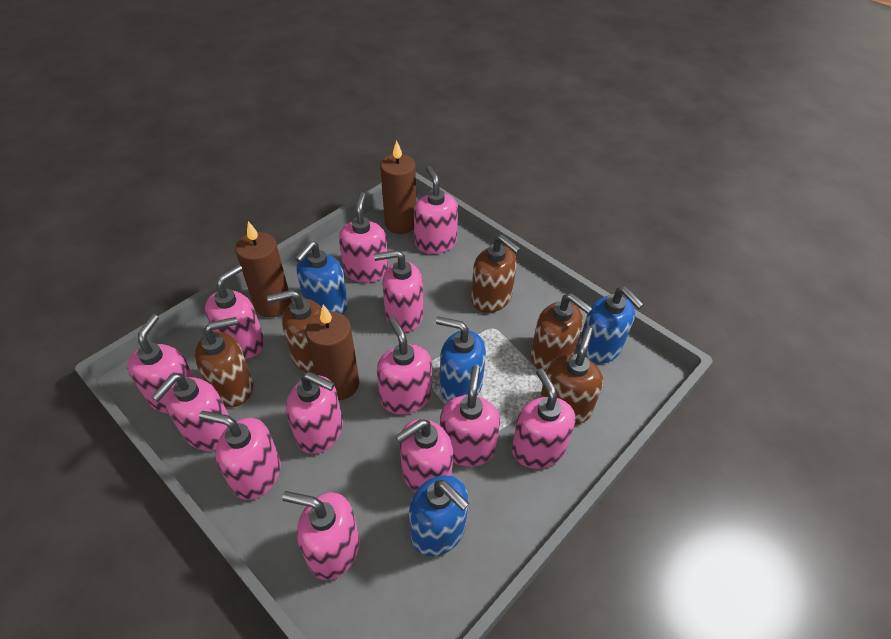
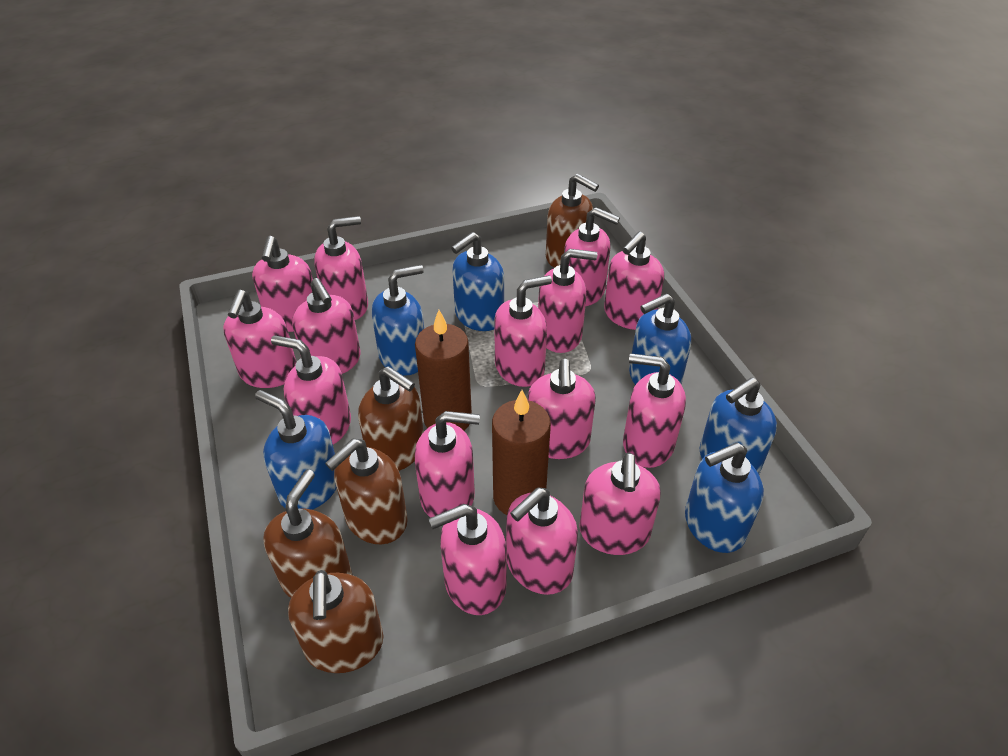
blue soap dispenser: [295,241,348,314] [409,475,469,557] [436,317,486,402] [578,287,644,364] = 4 -> [255,390,337,510] [371,265,424,376] [451,232,504,331] [629,293,691,385] [685,442,764,553] [699,378,777,474] = 6
brown candle: [235,221,291,318] [305,305,359,400] [380,140,416,234] = 3 -> [415,310,472,431] [492,390,551,515] = 2
pink soap dispenser: [127,314,194,413] [151,373,229,451] [199,411,281,500] [205,265,265,359] [282,491,360,580] [286,372,343,454] [339,192,388,283] [374,250,423,332] [377,317,432,414] [395,419,453,492] [414,166,458,254] [440,366,500,467] [512,368,575,469] = 13 -> [223,290,296,388] [252,236,313,332] [271,335,351,445] [292,278,361,374] [314,216,368,320] [415,411,480,518] [429,504,507,615] [494,275,552,387] [506,488,578,595] [527,359,596,459] [538,249,597,353] [564,207,620,306] [579,452,661,555] [604,232,664,330] [623,353,686,468] = 15

